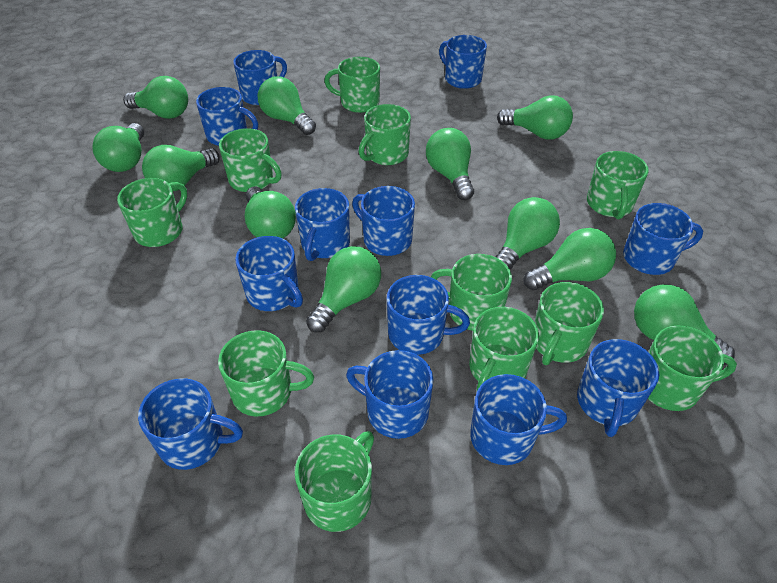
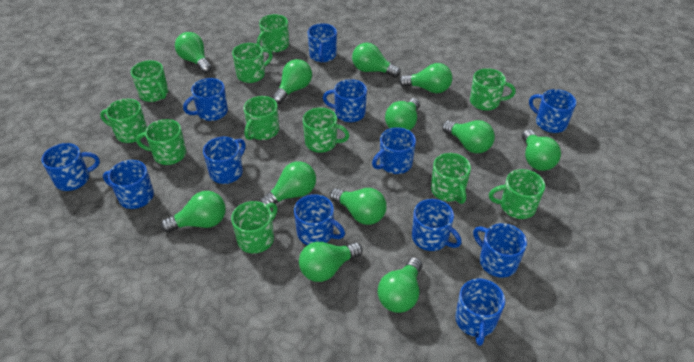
green light bulb: [92,123,144,172] [123,76,188,119] [142,145,220,191] [245,187,296,238] [258,76,316,135] [306,246,381,333] [426,128,474,200] [496,197,560,269] [497,95,573,140] [524,228,616,290] [634,284,735,365] = 11 -> [161,191,226,232] [175,32,212,73] [259,161,316,205] [272,59,312,104] [299,242,363,282] [330,188,387,225] [352,43,401,78] [378,257,422,313] [385,98,420,131] [399,63,452,93] [442,120,495,153] [522,130,561,171] = 12

